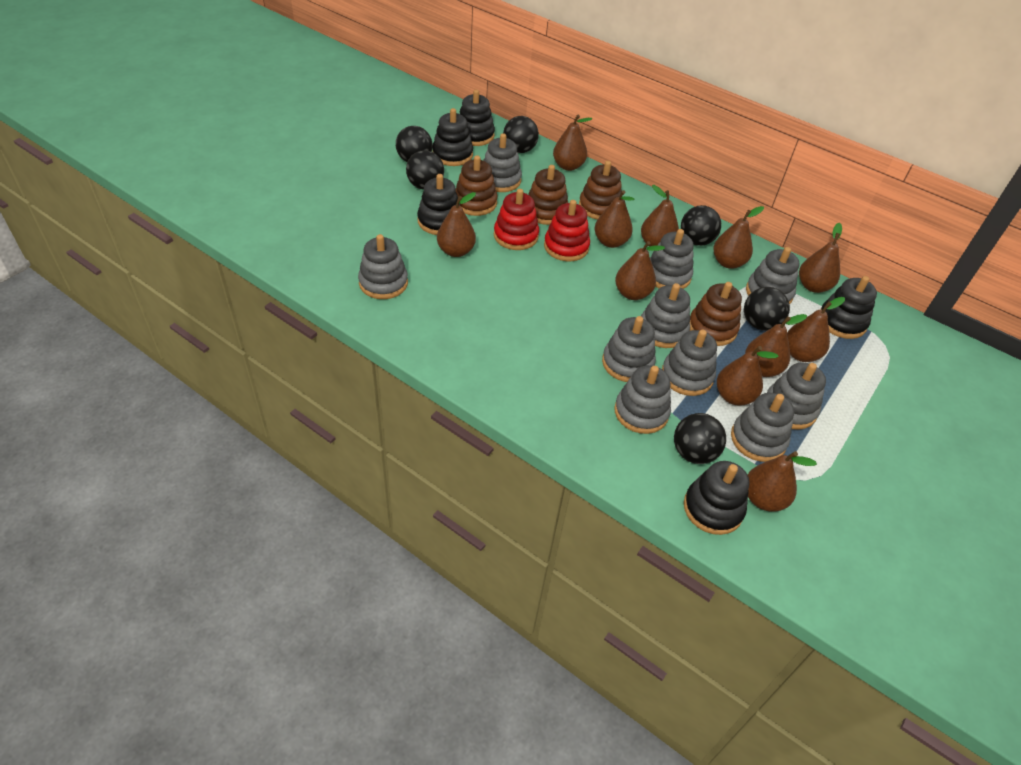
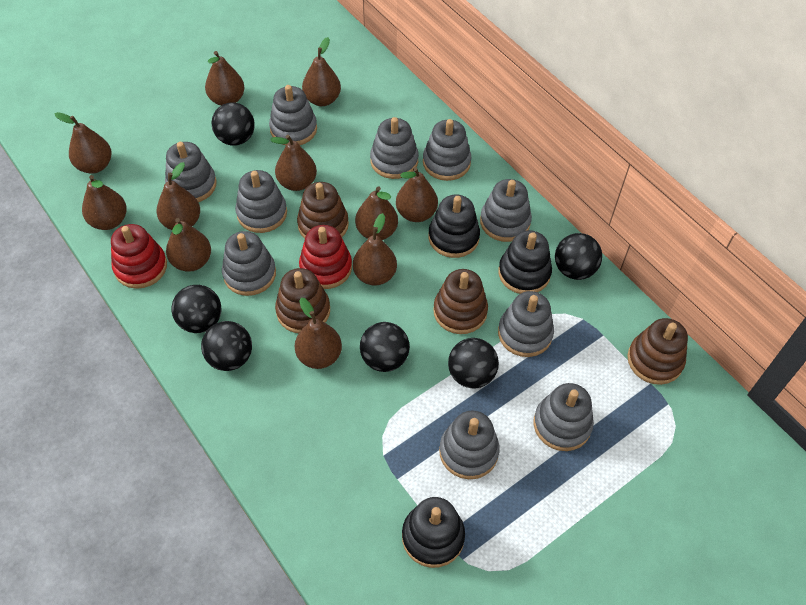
black stacking toy: [417,174,460,235] [432,108,473,166] [460,90,495,146] [684,461,749,535] [820,276,877,339] = 5 -> [402,497,465,568] [428,195,480,258] [498,230,552,294] = 3

